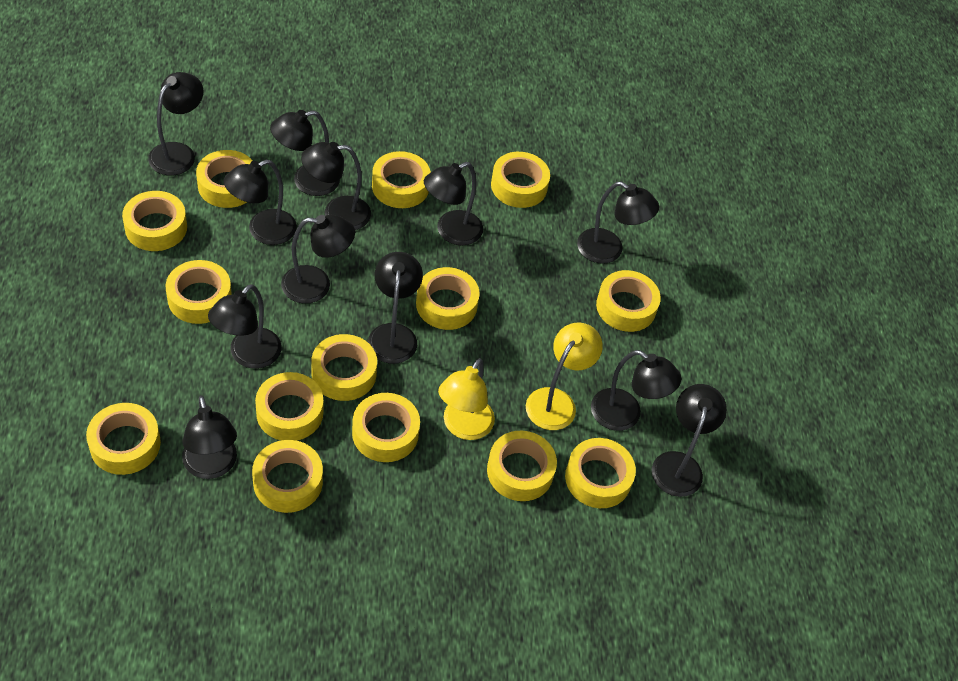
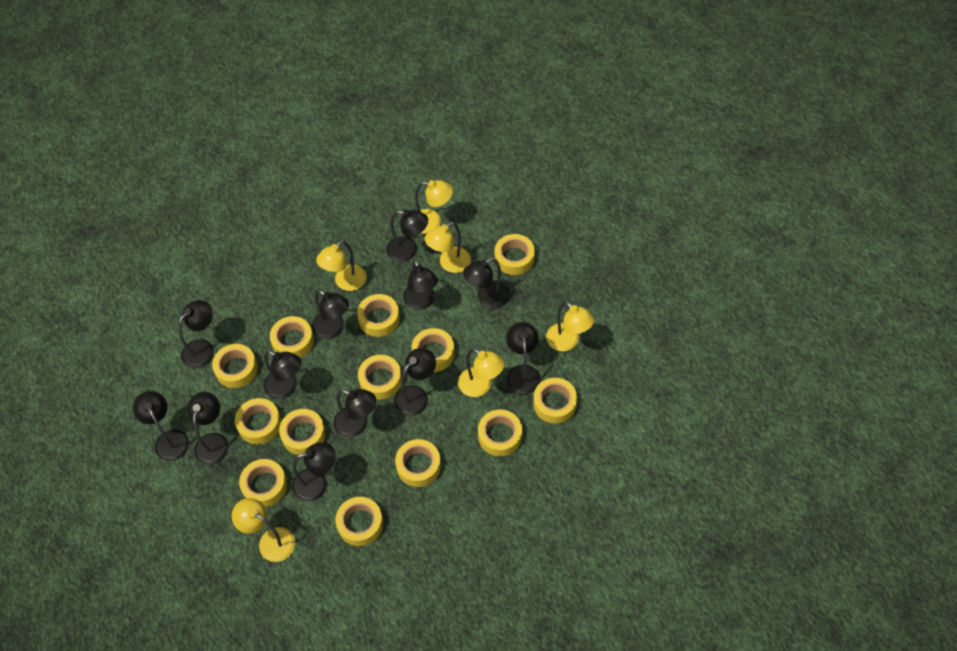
yellow lamp: [438,358,495,440] [526,323,603,430] = 2 -> [232,498,295,562] [316,240,367,291] [415,180,453,234] [425,222,471,273] [458,348,505,397] [546,302,594,351] = 6
yellow tape: [86,403,161,475] [122,191,187,251] [165,260,232,324] [196,150,253,208] [252,440,323,513] [255,372,323,441] [311,334,377,401] [352,393,420,462] [372,151,431,208] [416,267,480,330] [487,431,557,501] [491,152,550,208] [565,438,636,508] [596,270,661,332] = 14 -> [212,344,258,388] [235,398,281,444] [239,459,287,507] [270,316,314,358] [279,409,326,455] [335,497,383,546] [357,294,400,337] [358,355,402,400] [395,439,441,487] [411,328,455,372] [478,409,522,456] [495,234,535,275] [533,378,577,423] = 13

